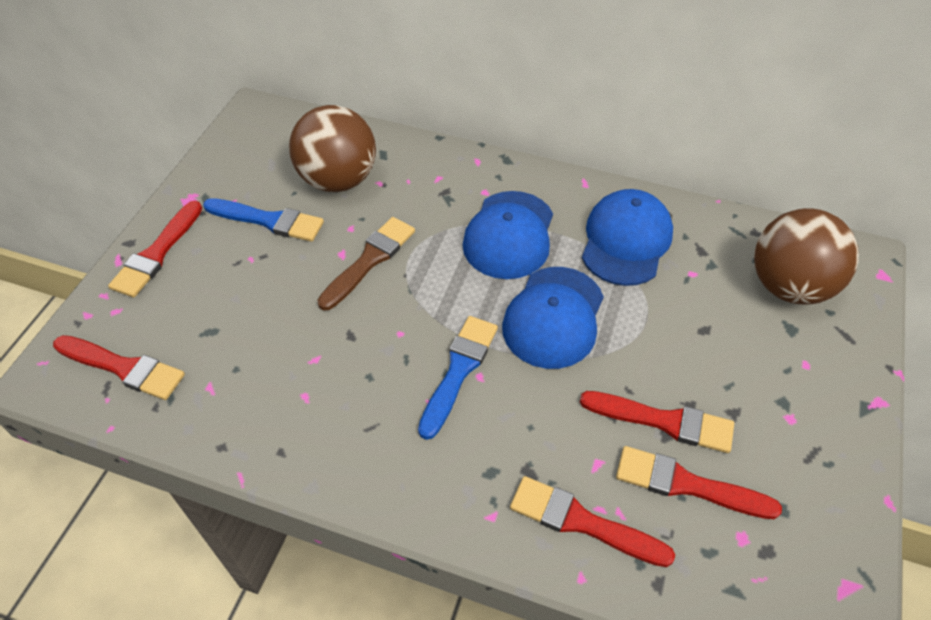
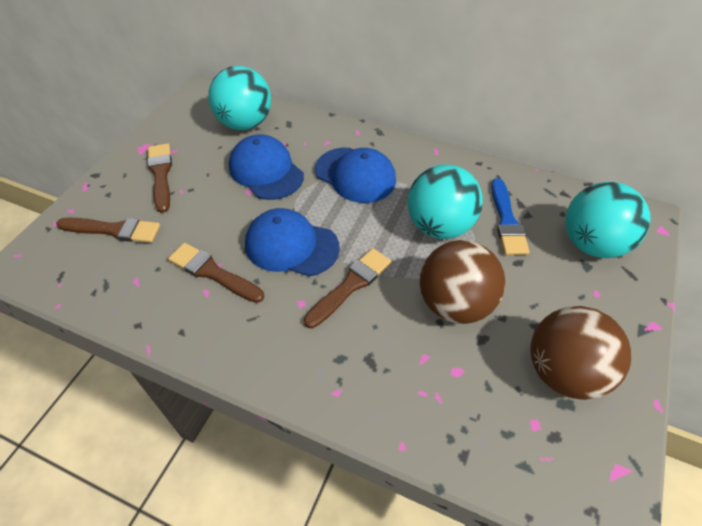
blue brush: [203,198,324,242] [418,316,498,440] = 2 -> [491,178,530,255] = 1
brown brush: [317,217,415,311] = 1 -> [56,217,160,243] [147,143,172,213] [168,243,264,303] [304,248,391,328] = 4
red brush: [53,335,185,400] [108,201,202,297] [510,476,675,567] [580,391,734,453] [616,446,782,519] = 5 -> none = 0
turquoise ball: none = 0 -> [208,66,271,130] [407,164,483,239] [565,182,651,258] = 3

